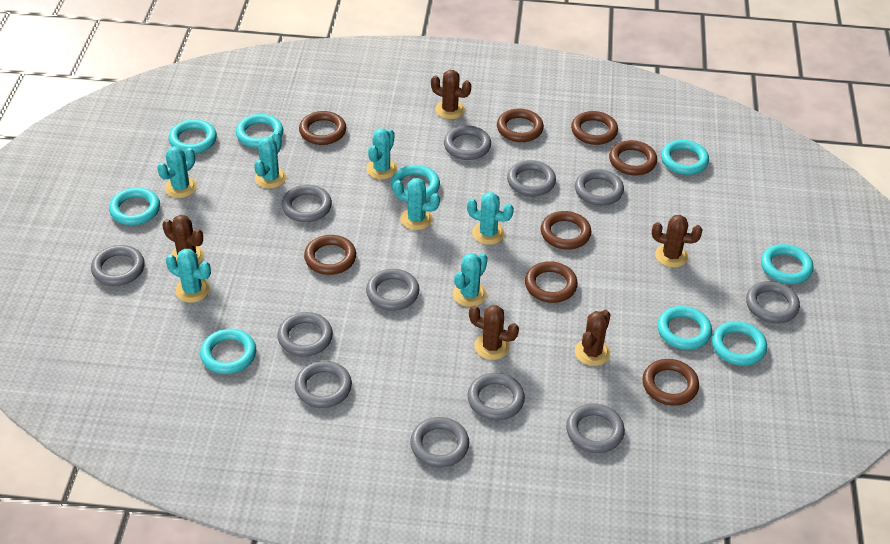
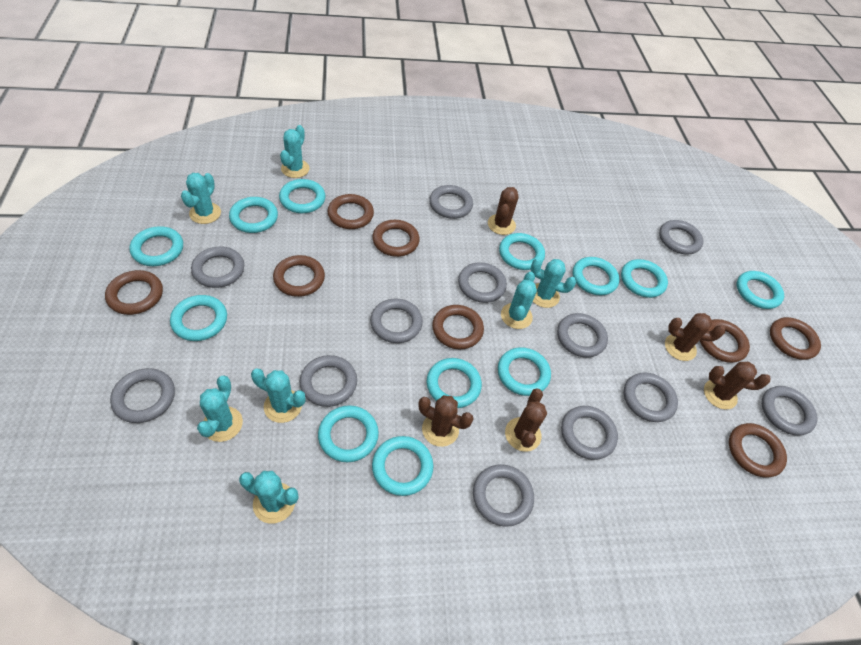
turquoise ring: [109,187,160,225] [169,119,217,154] [200,329,256,374] [236,114,283,148] [391,165,440,199] [657,306,712,350] [661,140,709,175] [712,321,767,366] [761,244,813,284] = 9 -> [129,226,183,266] [170,295,227,341] [229,197,278,233] [279,179,326,213] [318,405,379,462] [372,436,433,496] [427,358,482,408] [498,347,551,396] [499,233,545,270] [573,257,619,296] [621,259,668,298] [737,271,784,309] = 12

